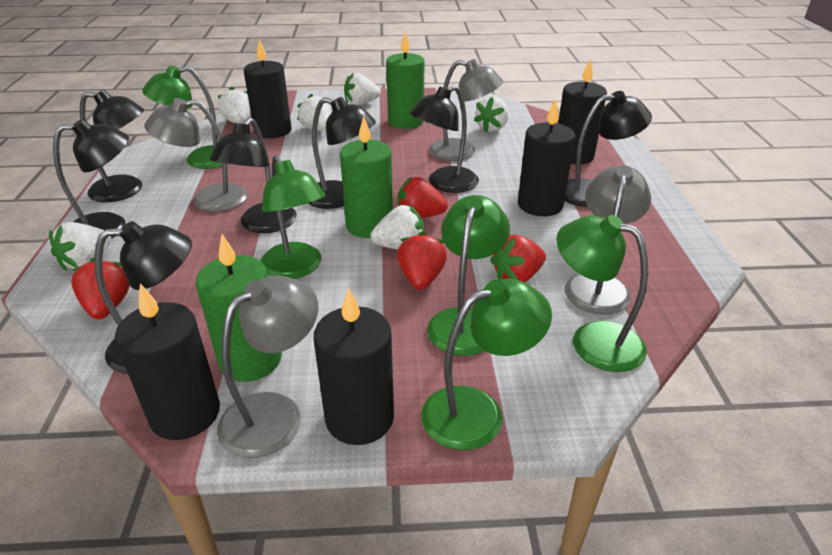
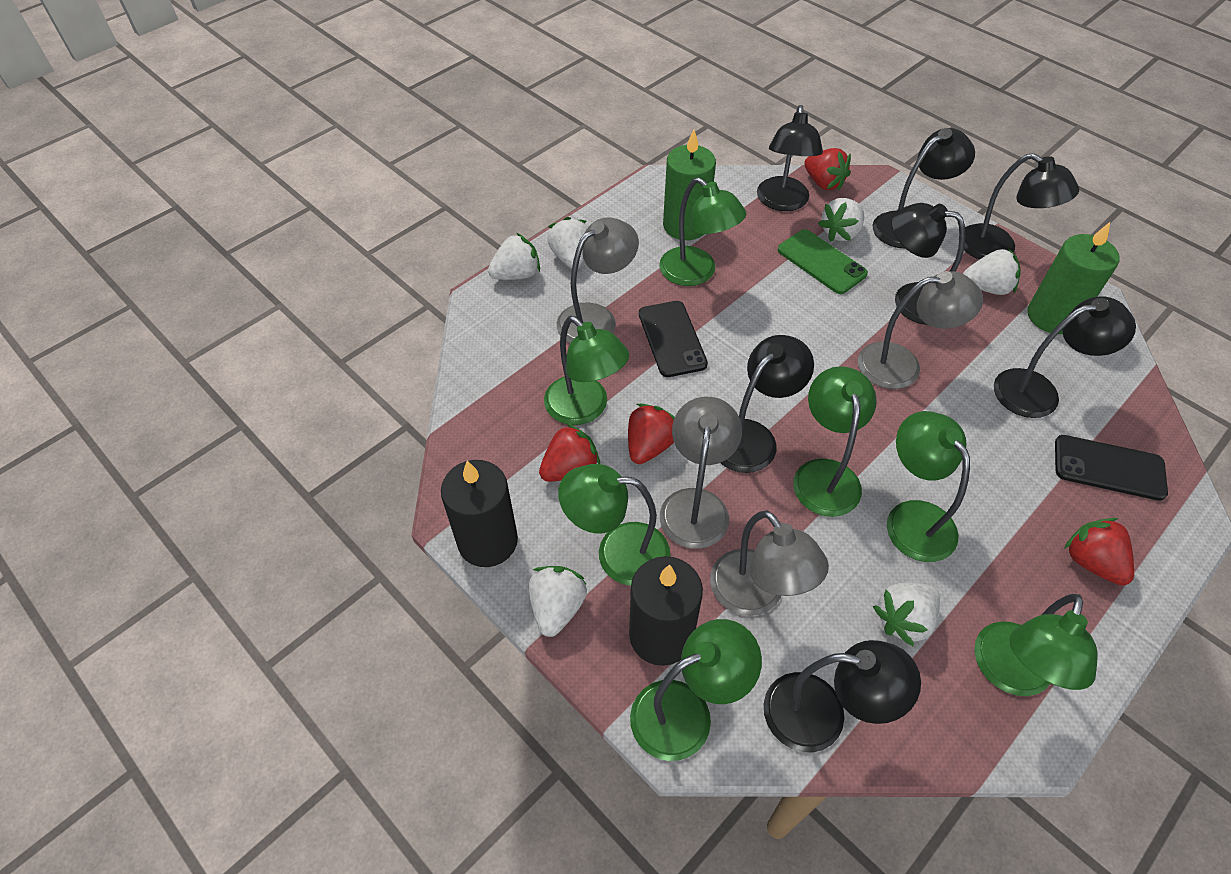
black candle: [115,284,220,440] [244,39,291,138] [314,288,394,445] [518,99,575,216] [558,59,607,165] = 5 -> [441,460,518,567] [629,556,703,666] = 2
black phone: none = 0 -> [639,301,708,377] [1055,435,1168,501] = 2
green candle: [196,234,282,382] [340,116,393,238] [386,32,424,129] = 3 -> [663,130,716,240] [1028,222,1120,334] = 2
green lamp: [142,66,222,169] [260,155,325,279] [421,279,552,450] [427,195,510,356] [556,215,648,372] = 5 -> [544,316,629,425] [558,464,670,586] [630,619,762,761] [659,177,747,286] [793,366,877,517] [887,411,970,562] [974,594,1098,696] = 7
green phone: none = 0 -> [778,229,868,294] = 1

